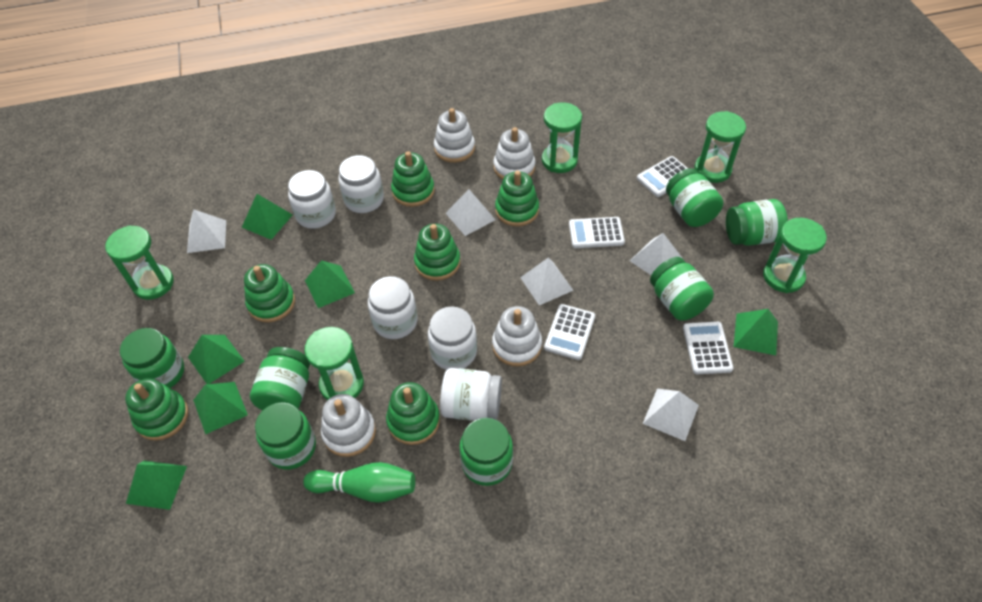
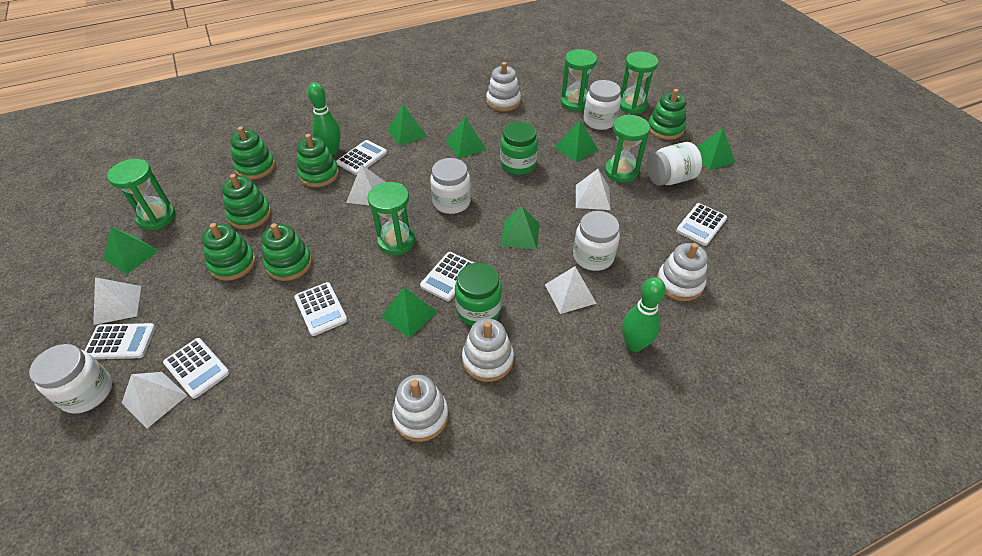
green bowling pin: [303,462,415,503] = 1 -> [308,83,341,155] [622,277,666,352] = 2
green jar: [120,328,184,388] [250,347,310,411] [255,402,316,470] [460,418,513,486] [650,257,714,321] [666,168,723,227] [726,199,788,246] = 7 -> [455,263,502,326] [500,122,538,175] = 2
green pyramid: [126,460,187,510] [188,335,245,384] [193,382,248,434] [242,194,293,240] [305,260,355,308] [734,309,778,355] = 6 -> [104,227,159,274] [381,287,437,338] [387,104,427,146] [446,117,487,159] [500,206,540,249] [555,120,598,162] [697,129,735,170] = 7
white calculator: [544,304,595,360] [569,217,625,248] [637,156,688,197] [683,322,733,374] = 4 -> [85,323,156,359] [163,338,230,399] [294,282,348,336] [336,140,387,175] [420,252,474,301] [676,203,727,246] = 6

